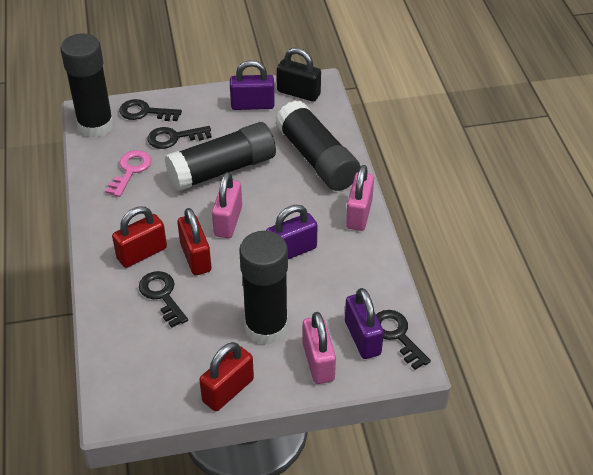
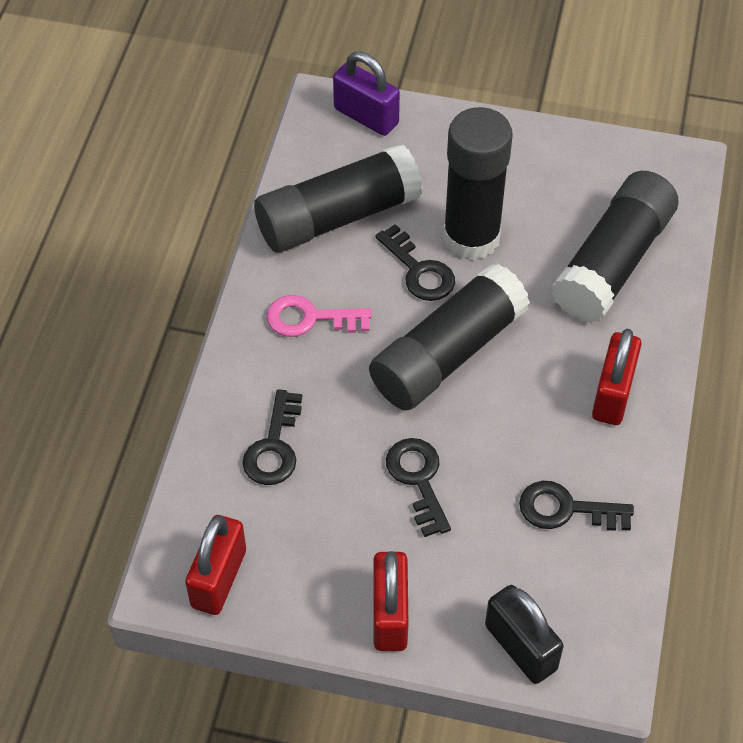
pink padlock: [212,172,242,238] [303,312,336,384] [346,165,374,231] = 3 -> none = 0
purple padlock: [230,60,275,110] [266,205,318,259] [345,288,384,359] = 3 -> [333,52,400,136] = 1

